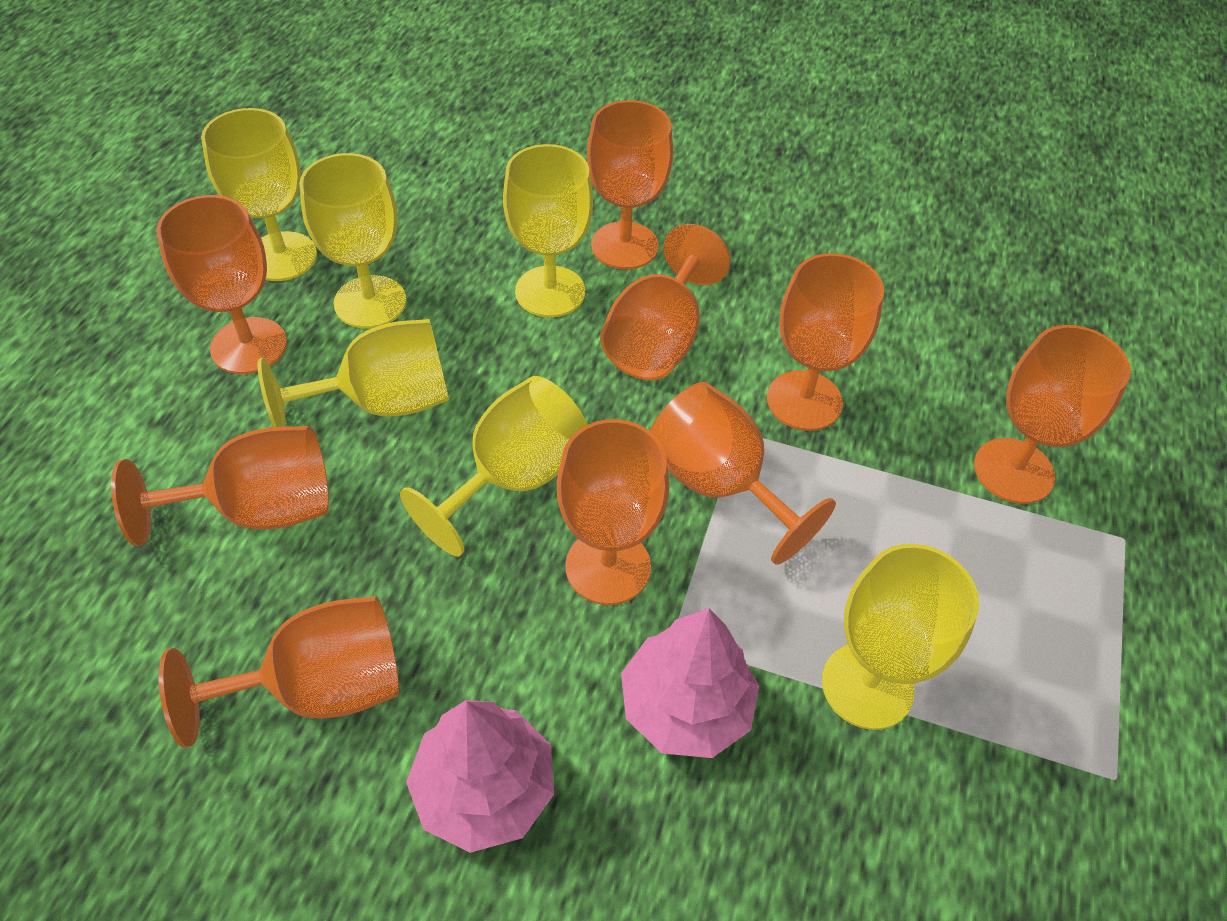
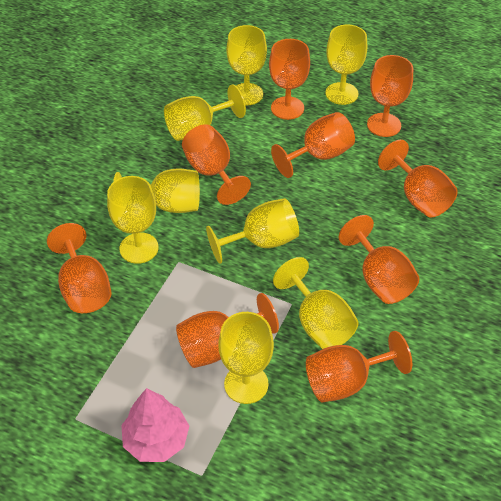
pink tree: [406,700,554,853] [621,608,759,758] = 2 -> [121,388,189,462] = 1
yellow goblet: [201,108,317,281] [258,319,449,427] [299,153,406,329] [400,376,587,556] [503,144,593,317] [822,544,979,730] = 6 -> [107,176,159,264] [113,169,200,213] [164,85,246,141] [206,198,299,264] [218,312,274,404] [226,25,267,105] [273,257,359,349] [325,25,367,105] = 8

